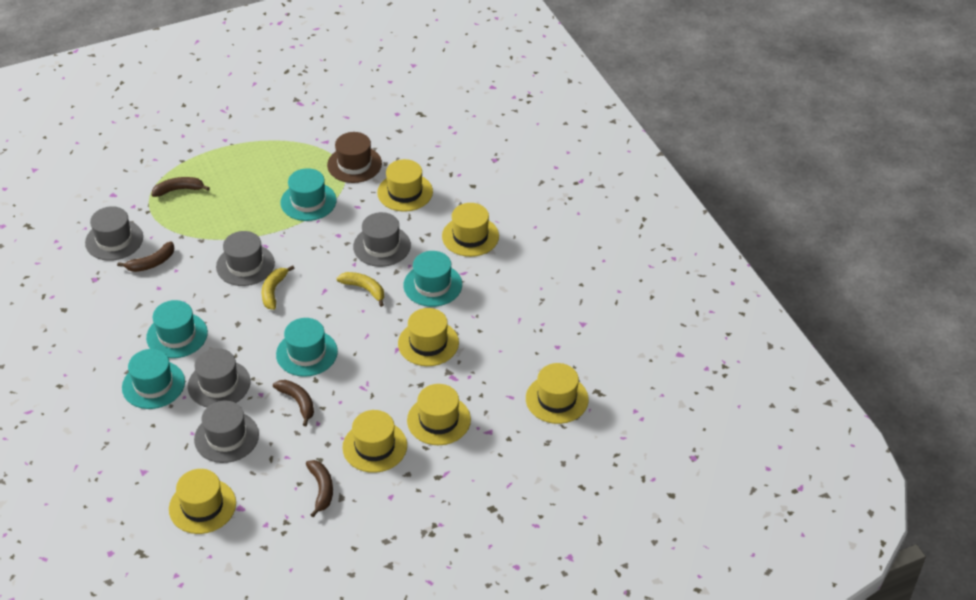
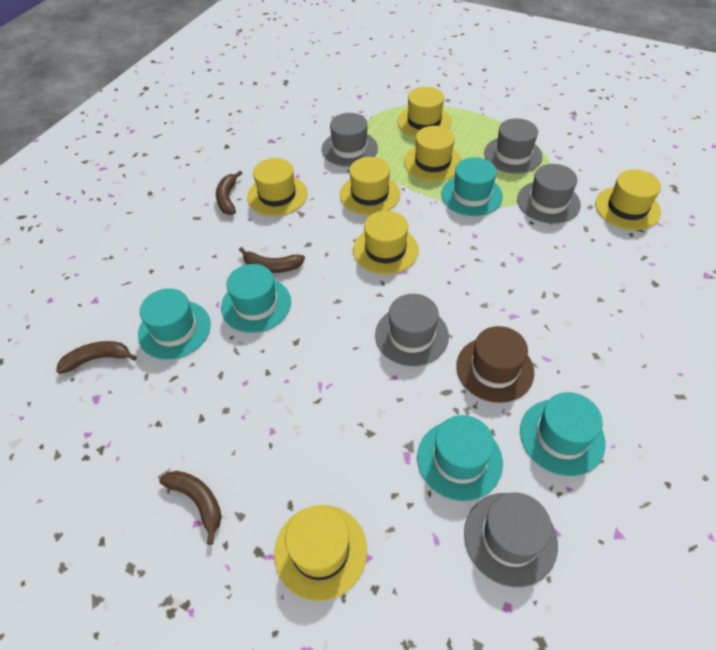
yellow banana: [261,265,295,310] [336,272,384,307] = 2 -> none = 0

